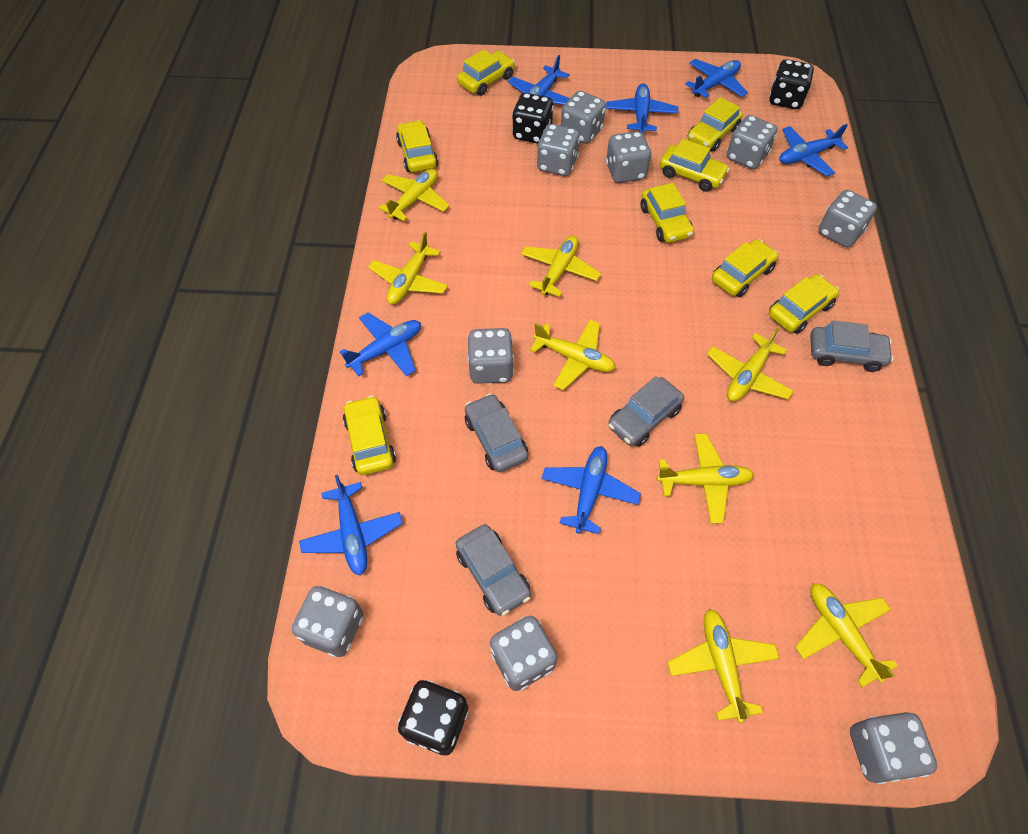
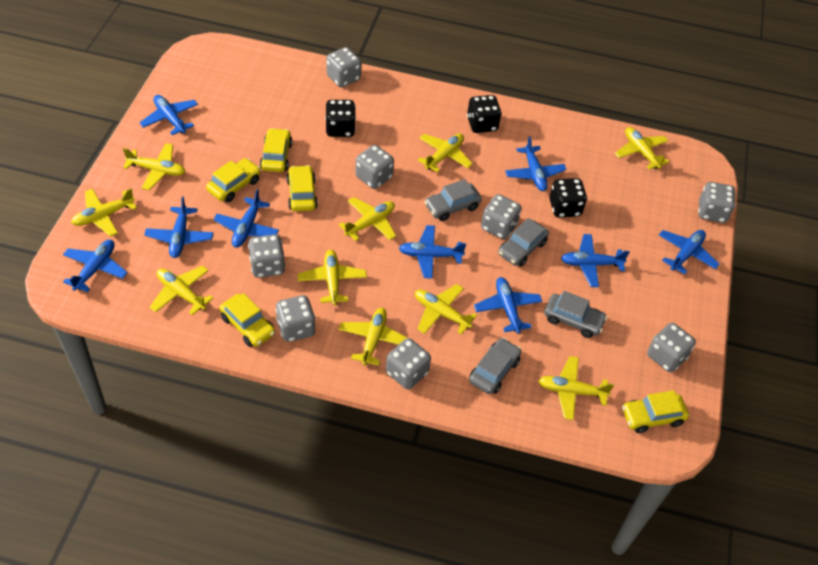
blue plane: [299,475,403,576] [340,313,421,377] [508,55,570,105] [542,446,641,534] [606,83,678,133] [685,59,748,98] [779,124,848,176] = 7 -> [63,240,128,292] [139,95,198,135] [144,196,213,258] [213,189,279,247] [399,225,466,279] [474,277,542,333] [505,136,567,191] [561,234,630,287] [659,230,719,274] = 9
grey dice: [292,586,363,657] [468,328,514,384] [490,616,557,691] [537,124,580,176] [561,91,606,144] [606,131,651,183] [727,115,777,169] [818,190,877,248] [850,712,937,784] = 9 -> [248,234,285,278] [275,295,316,342] [326,47,361,87] [355,145,394,189] [386,338,431,389] [481,194,521,239] [647,323,696,372] [698,182,736,223] = 8
yellow car: [343,396,396,475] [396,120,438,172] [457,49,515,96] [641,183,694,243] [659,139,730,192] [688,97,743,152] [712,239,779,297] [769,274,839,334] = 8 -> [206,158,261,202] [220,293,275,347] [260,128,292,172] [287,165,318,211] [622,390,689,433] = 5
yellow plane: [368,231,448,305] [379,169,450,221] [521,235,601,297] [530,319,615,390] [657,433,754,524] [667,609,780,723] [707,328,794,402] [795,583,898,687] = 8 -> [71,188,137,237] [123,143,186,190] [150,266,213,315] [298,250,367,305] [339,197,396,241] [339,308,407,366] [415,284,477,334] [418,133,473,172] [538,356,614,420] [615,127,669,169] = 10

